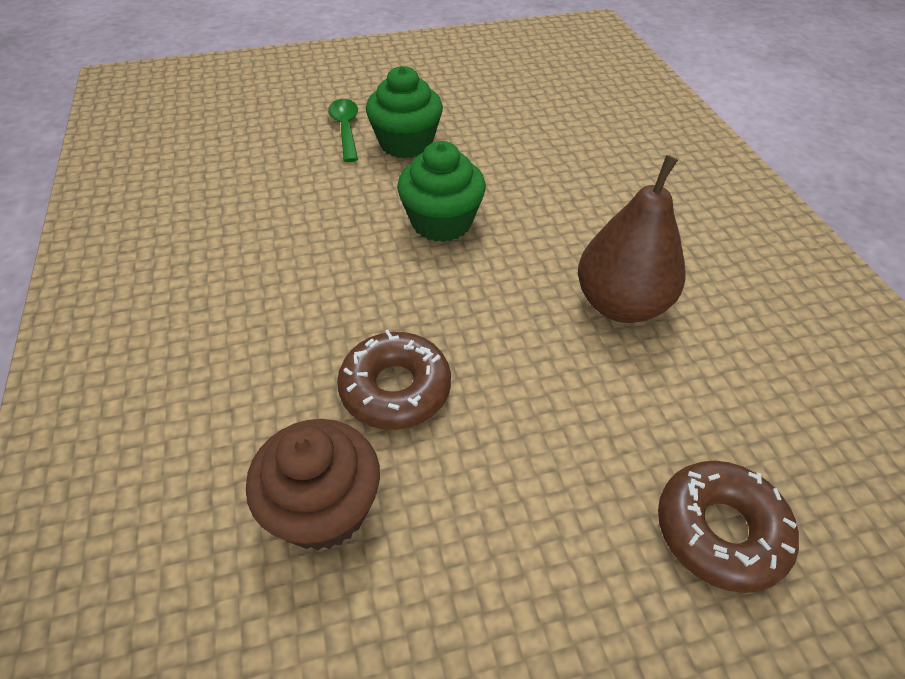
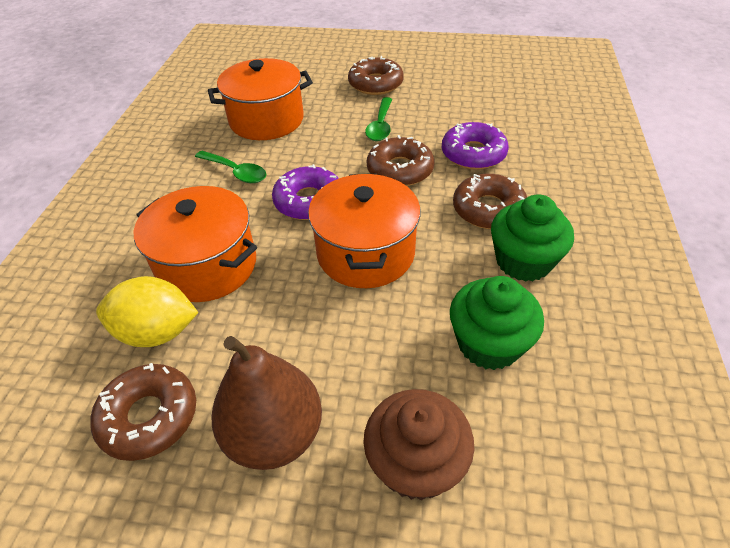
brown donut: [337,330,451,430] [658,461,799,593] = 2 -> [90,363,196,461] [348,56,404,95] [367,135,434,186] [453,174,527,229] = 4
green spoon: [328,99,358,162] = 1 -> [195,151,266,183] [365,97,392,141] = 2
orange pot: none = 0 -> [134,186,257,302] [208,58,313,140] [308,174,421,288] = 3
purple donut: none = 0 -> [272,164,339,220] [442,122,509,170] = 2
yellow lemon: none = 0 -> [96,276,199,347] = 1

